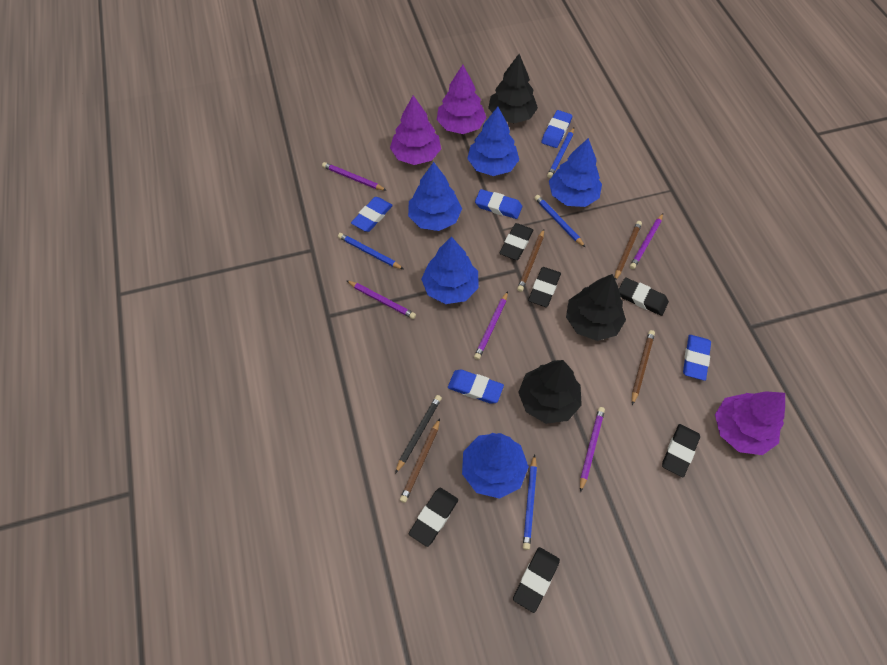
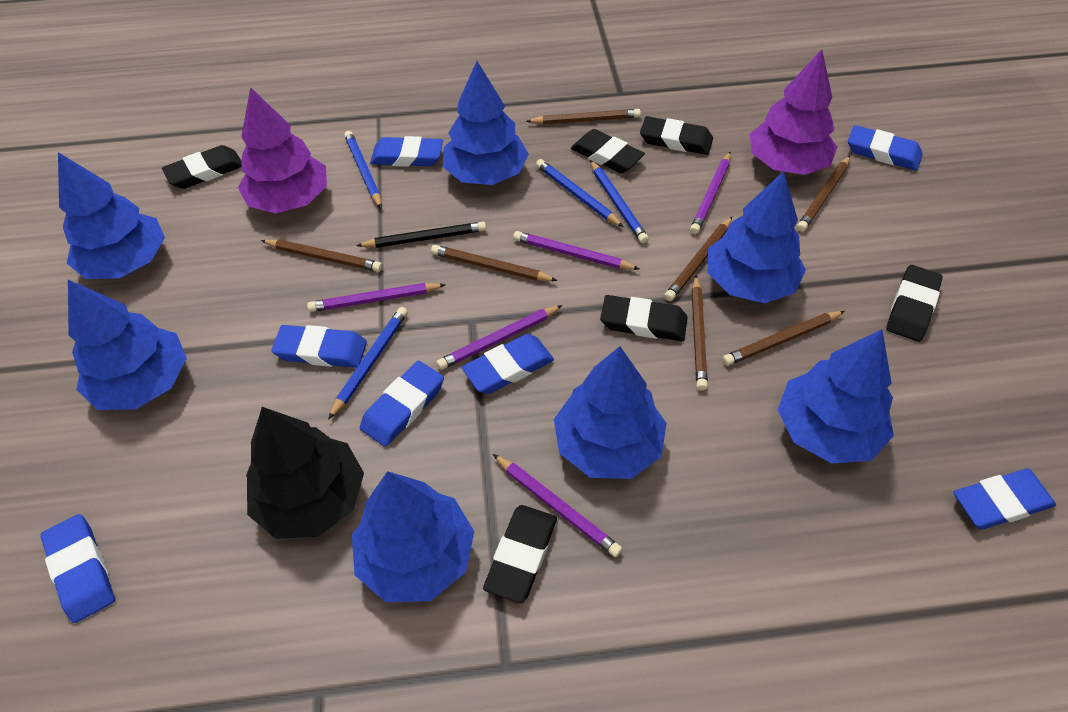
black tree: [488,54,538,123] [518,360,582,424] [566,274,626,341] = 3 -> [246,407,364,539] = 1
blue eraser: [351,197,393,232] [448,369,504,404] [475,189,522,219] [541,110,572,148] [683,335,711,381] = 5 -> [40,514,115,623] [271,325,367,368] [360,361,444,447] [370,136,443,167] [462,334,554,394] [848,125,923,171] [954,469,1056,529] = 7
blue tree: [408,162,462,231] [421,236,479,304] [462,433,529,499] [467,107,519,176] [549,138,602,207] = 5 -> [58,152,165,279] [68,280,187,410] [352,471,474,602] [443,61,529,185] [554,346,666,479] [708,171,806,303] [778,329,894,463] = 7
brown pencil: [400,418,440,503] [517,229,544,292] [615,221,642,280] [632,330,655,405] = 4 -> [261,239,382,272] [431,245,558,281] [526,109,641,124] [664,217,732,301] [692,275,708,391] [722,311,845,366] [797,156,850,232] = 7
purple tree: [390,95,441,165] [437,65,487,134] [715,391,785,455] = 3 -> [238,87,327,213] [750,49,837,175] = 2

